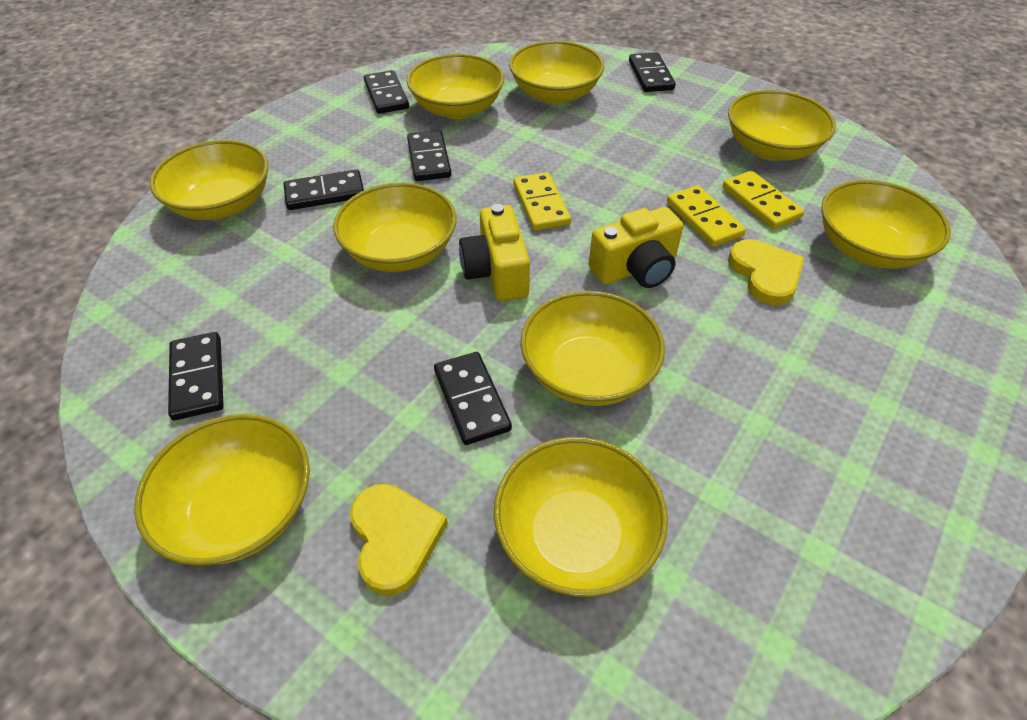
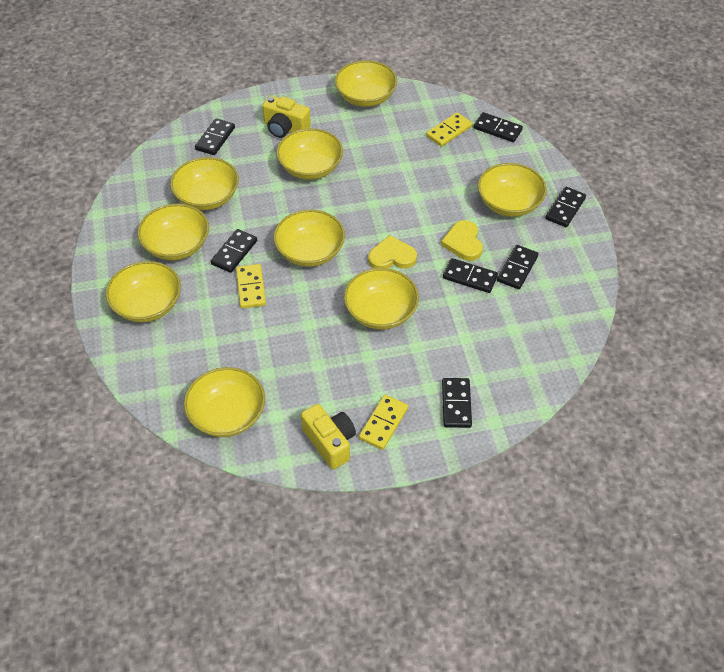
black domino: [168,332,224,420] [283,170,364,210] [364,70,409,114] [407,130,451,181] [434,352,512,445] [629,52,676,92] = 6 -> [195,118,235,155] [211,229,257,273] [442,378,472,428] [443,258,498,293] [473,112,523,142] [497,245,539,289] [545,187,586,227] = 7

